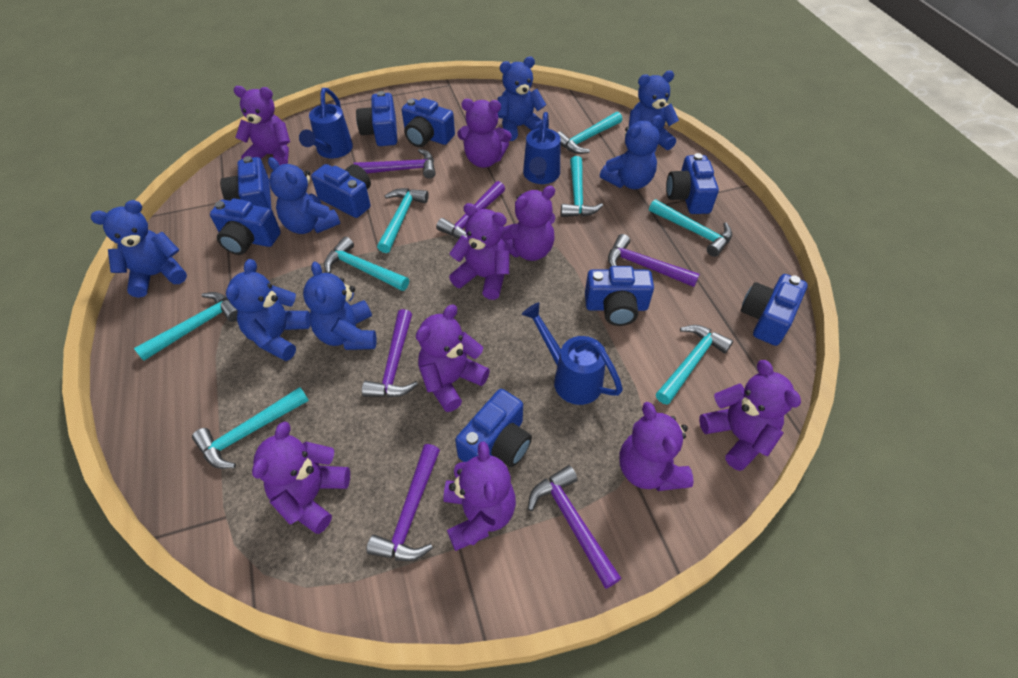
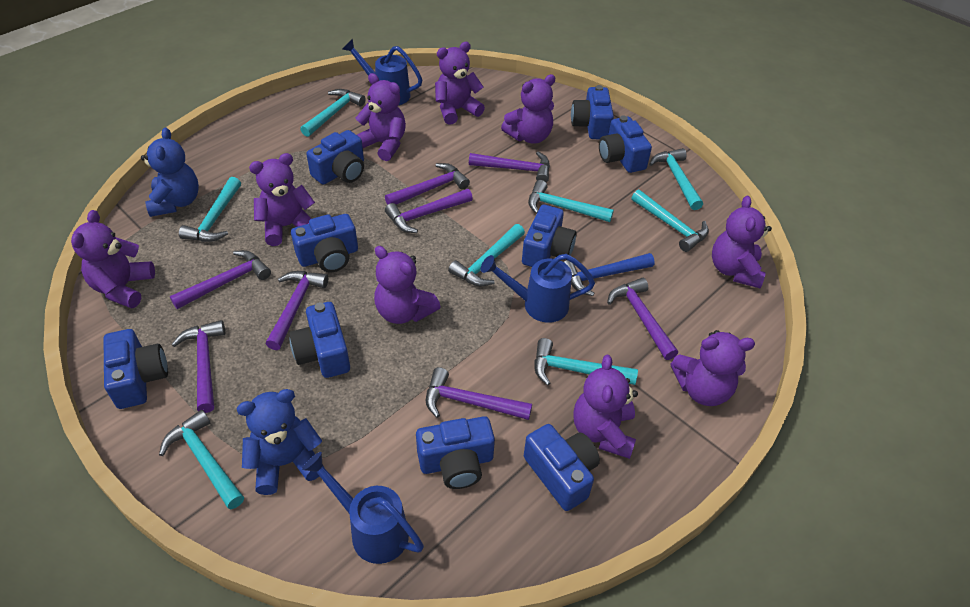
blue hammer: none = 0 -> [564,253,655,296] = 1
blue teddy bear: [91,200,187,298] [226,259,310,361] [268,157,340,234] [303,262,376,350] [498,56,546,141] [600,115,662,189] [629,71,679,150] = 7 -> [141,127,199,217] [236,389,325,495] = 2
purple hammer: [354,149,436,179] [362,309,418,397] [366,444,440,561] [436,181,505,239] [528,465,621,589] [608,234,700,287] = 6 -> [170,250,271,309] [171,320,225,413] [266,271,328,350] [385,163,470,205] [385,189,473,233] [426,367,532,420] [469,152,550,183] [607,278,678,360] = 8

